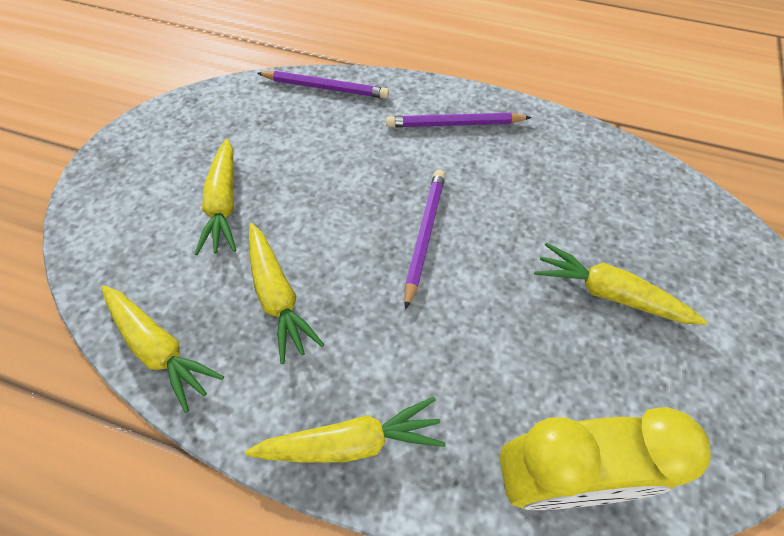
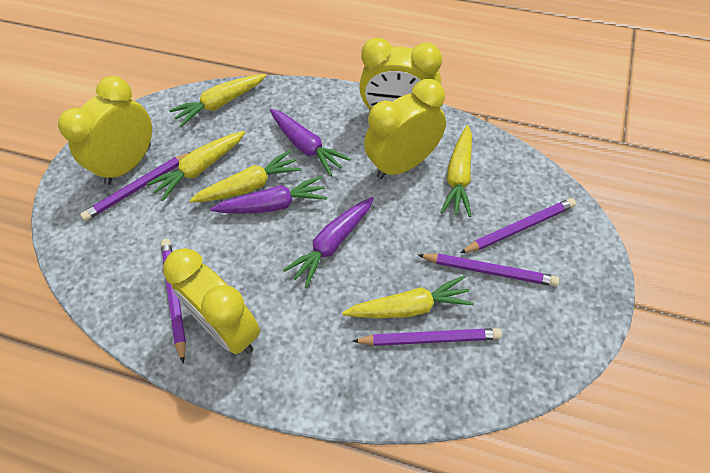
purple carrot: none = 0 -> [210,176,327,213] [270,109,351,176] [283,197,374,288] = 3
purple pencil: [257,71,389,99] [386,113,532,127] [404,170,445,310] = 3 -> [80,152,190,221] [161,239,186,363] [352,328,502,346] [418,254,559,286] [460,198,576,253] = 5
yellow clock: [499,407,711,510] = 1 -> [58,76,152,185] [163,248,260,354] [359,37,442,112] [364,79,446,179] = 4

